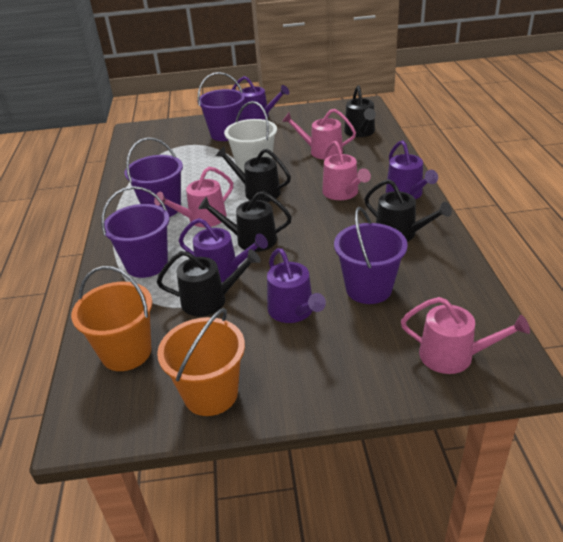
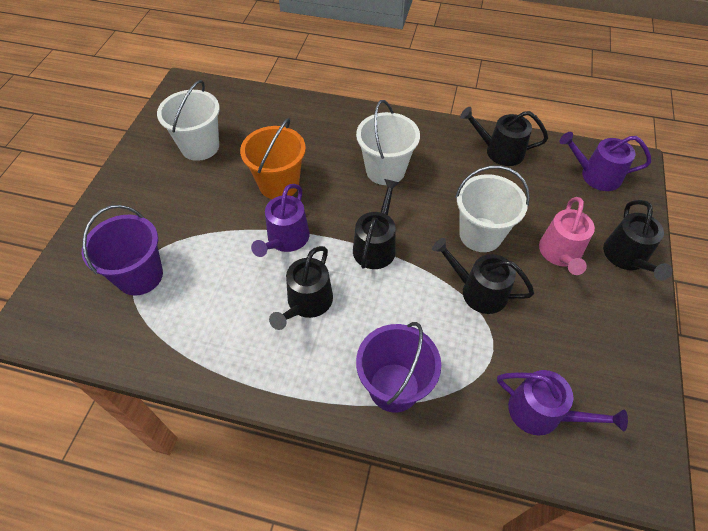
orange bucket: [71,266,152,371] [157,308,245,416] = 2 -> [240,118,306,199] = 1
pink watering can: [154,167,233,227] [282,109,356,159] [322,141,371,200] [401,297,530,374] = 4 -> [539,197,595,275] = 1
purple bucket: [101,186,169,278] [125,138,183,217] [197,72,245,141] [334,207,408,304] = 4 -> [82,205,163,296] [356,322,441,413] = 2
purple watering can: [179,218,268,282] [232,76,289,120] [267,248,326,323] [386,140,438,199] = 4 -> [251,184,310,257] [497,370,628,435] [559,132,651,191] = 3
white bucket: [224,101,277,173] = 1 -> [157,80,220,161] [356,100,420,185] [455,165,530,252] = 3

